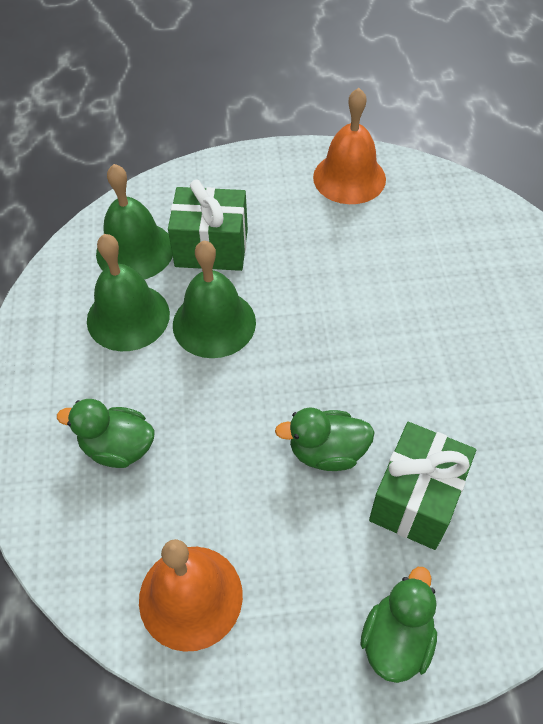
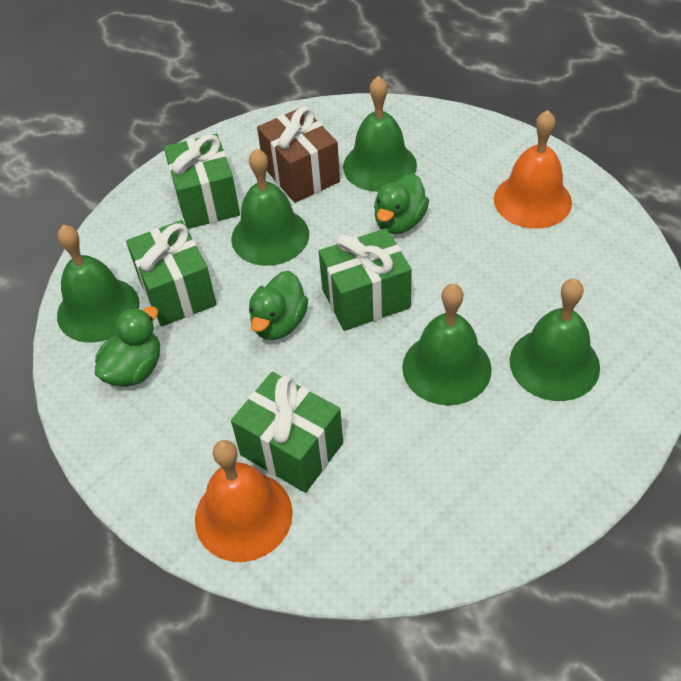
brown gift: none = 0 -> [257,106,340,203] = 1
green bell: [87,234,170,351] [96,164,173,279] [173,241,256,358] = 3 -> [57,225,140,342] [231,148,309,266] [343,76,417,192] [402,284,492,405] [510,279,600,401] = 5
green gift: [168,180,248,271] [369,422,476,550] = 2 -> [126,220,217,327] [164,134,240,229] [231,372,343,493] [319,228,412,331] = 4

